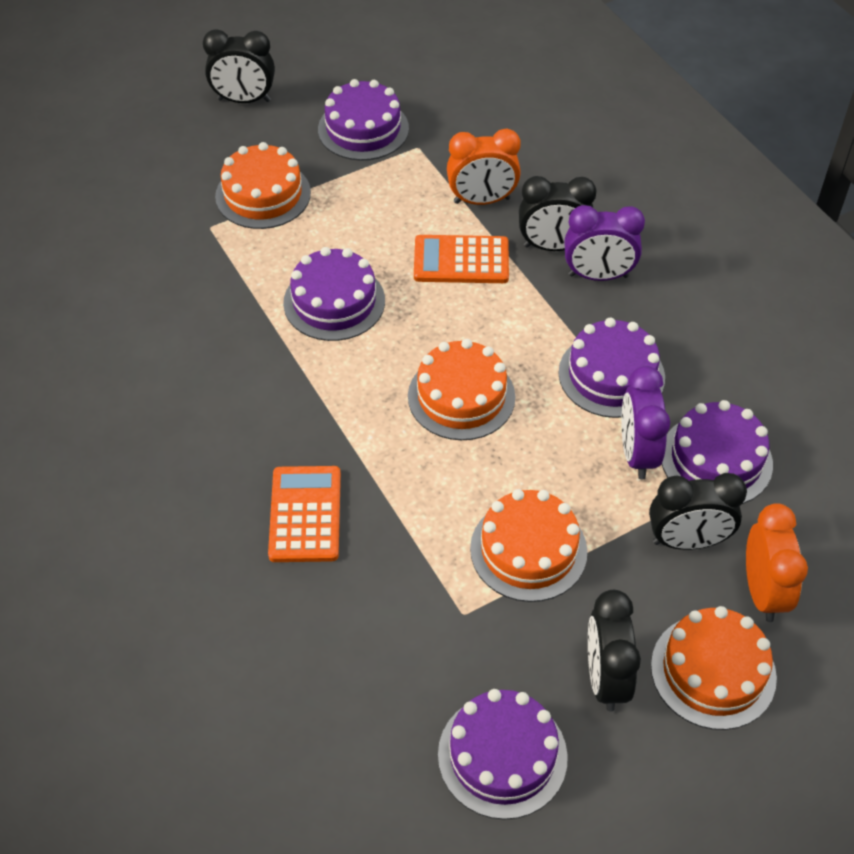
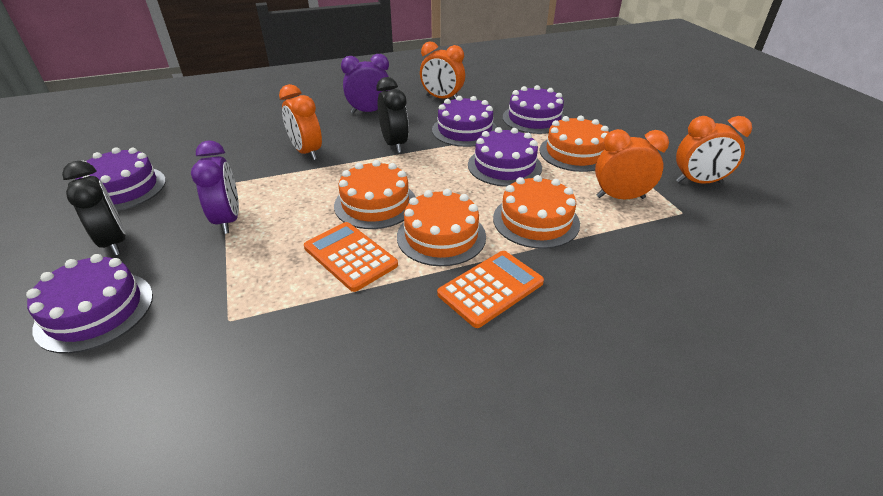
black clock: [203,29,275,103] [519,176,597,251] [588,590,641,711] [649,473,747,550] = 4 -> [62,161,125,256] [376,77,409,153] = 2
orange clock: [447,129,521,205] [746,503,808,622] = 2 -> [279,84,322,160] [420,42,465,99] [595,129,669,199] [676,116,752,184] = 4

